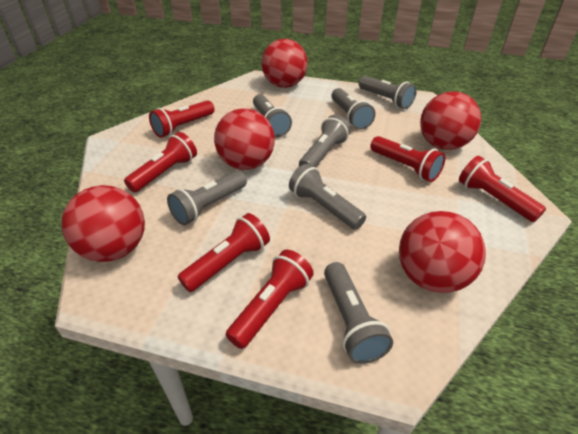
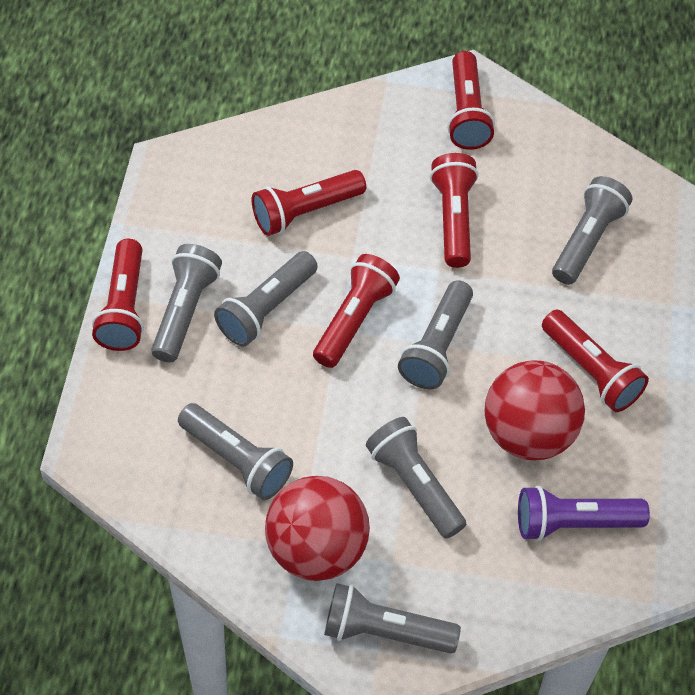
purple flashlight: none = 0 -> [518,486,650,541] = 1
red ball: [61,185,145,262] [214,108,275,170] [262,39,307,88] [399,211,486,293] [420,91,481,150] = 5 -> [265,476,370,581] [485,360,585,461] = 2

